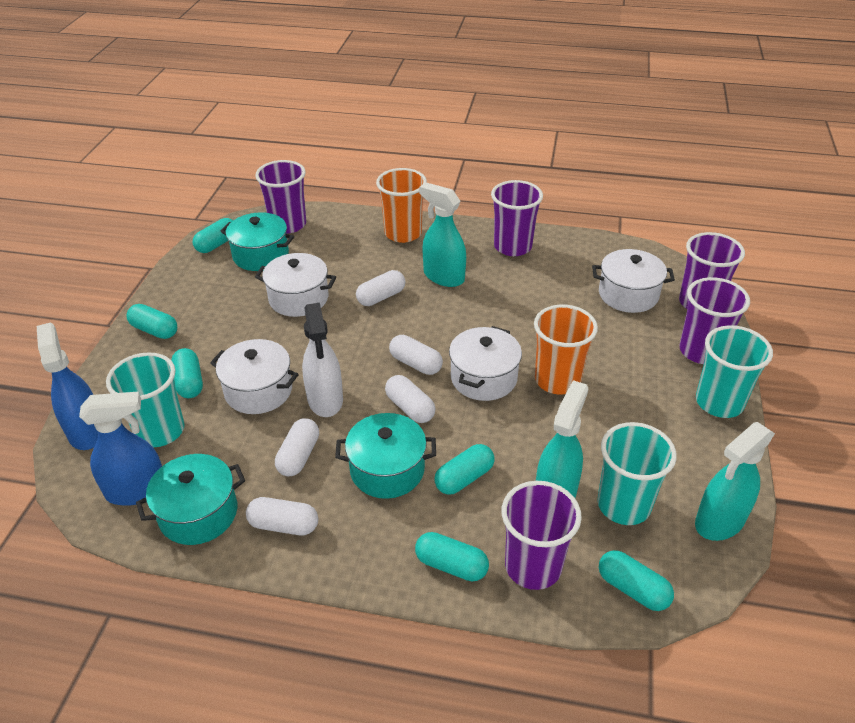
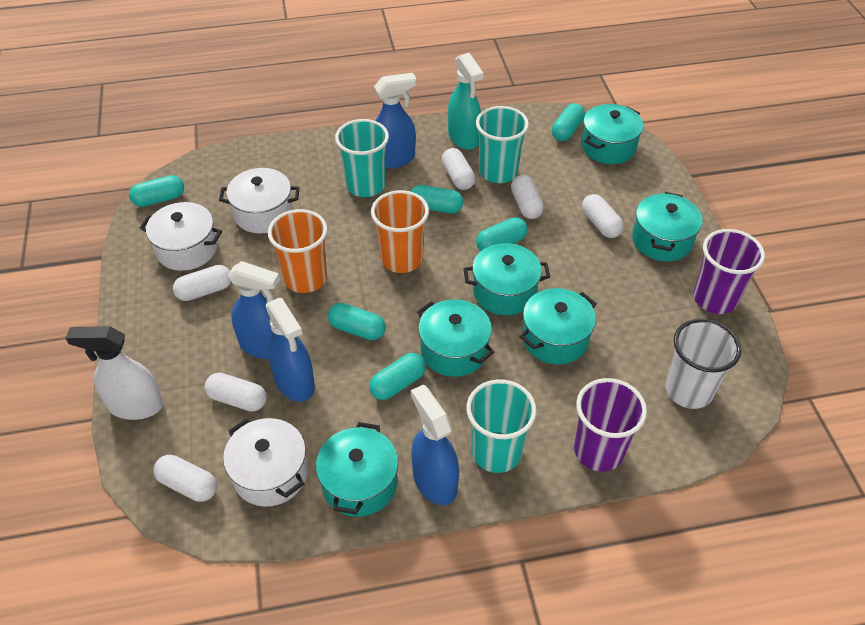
blue spray bottle: [37,322,98,450] [79,391,162,506] = 2 -> [228,261,280,359] [266,298,315,402] [374,73,417,169] [411,384,459,505] = 4
purple cup: [255,160,306,234] [491,180,543,256] [501,481,582,590] [679,232,745,309] [679,277,750,364] = 5 -> [574,378,647,472] [694,229,765,314] = 2
turquoise pot: [136,454,245,545] [220,212,294,271] [335,413,436,499] = 3 -> [316,422,399,517] [417,299,494,377] [463,243,550,315] [520,288,597,364] [581,104,643,164] [632,192,703,261] = 6
turquoise spray bottle: [419,182,466,287] [536,380,589,498] [695,422,775,541] = 3 -> [448,53,484,150] = 1
white capsule: [246,497,318,535] [275,418,319,476] [356,270,406,306] [385,375,436,423] [389,335,443,375] = 5 -> [153,455,217,502] [173,265,231,301] [205,373,267,412] [442,148,475,190] [511,175,544,219] [582,194,624,238] = 6
white cup: none = 0 -> [665,319,741,409] = 1
white pot: [210,339,299,414] [255,253,336,317] [449,326,522,401] [592,249,675,313] = 4 -> [140,202,222,271] [219,168,300,234] [223,418,308,507] = 3

